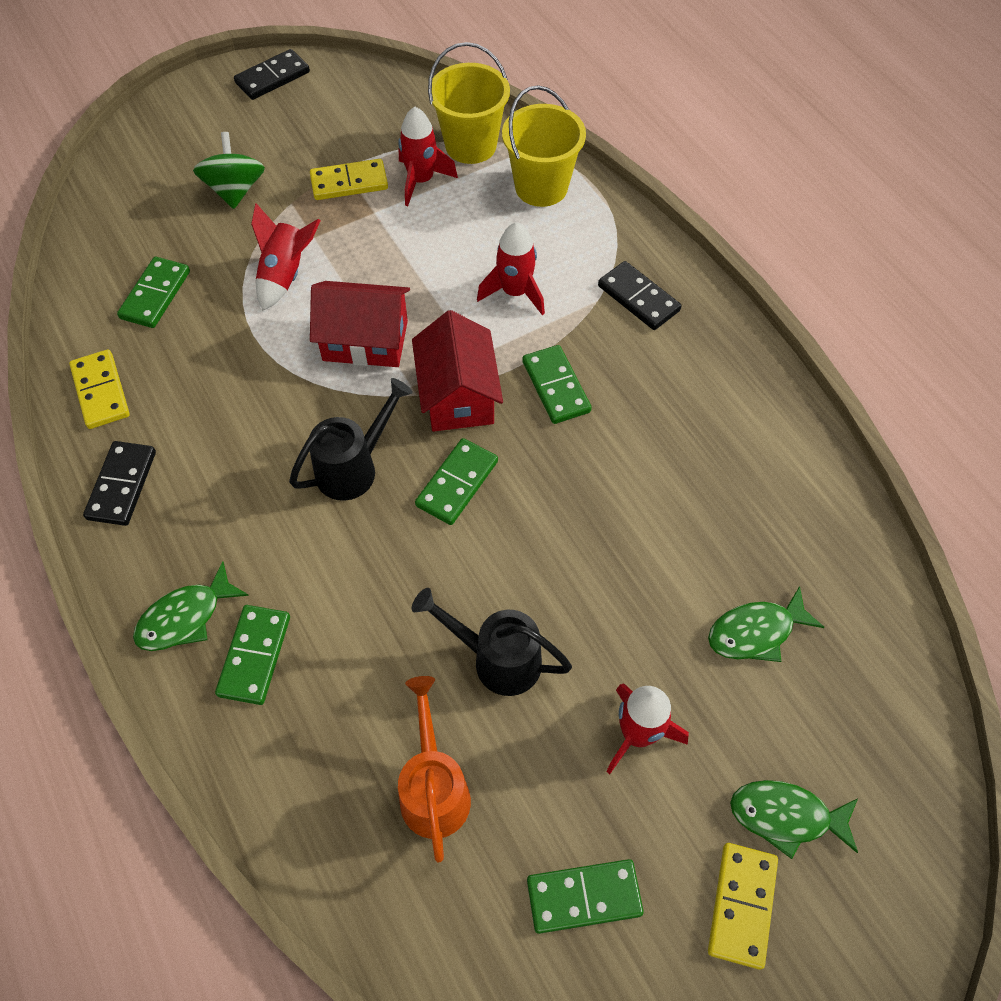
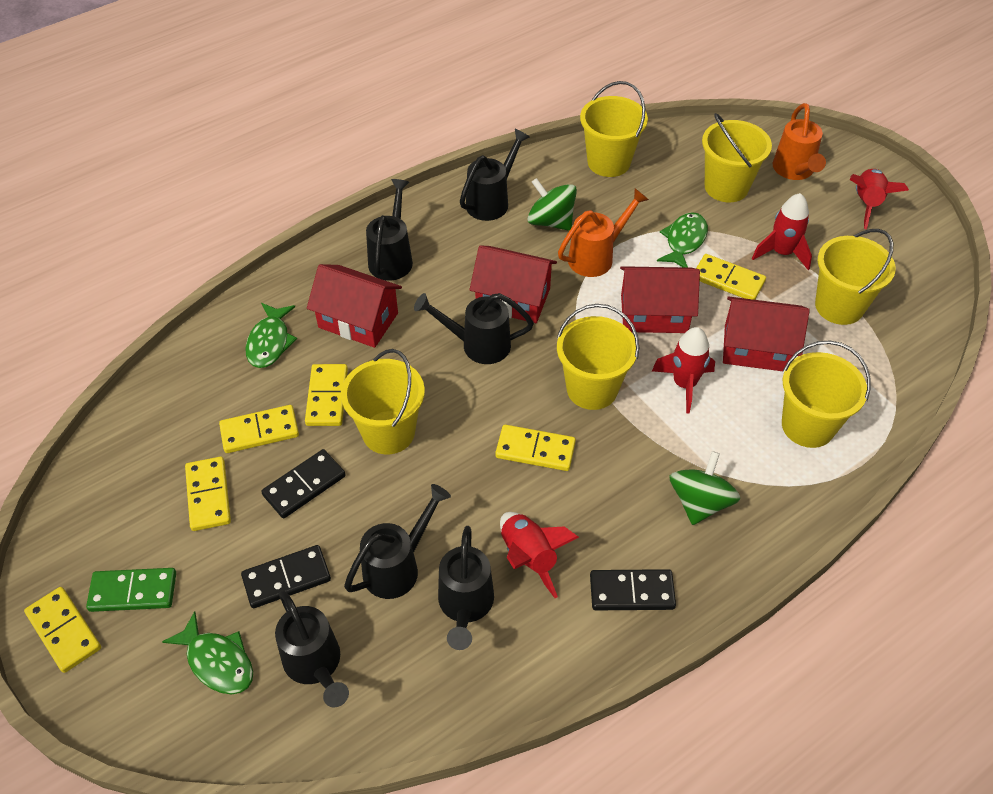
black watering can: [289,378,413,501] [412,588,572,696] = 2 -> [275,590,349,708] [344,484,451,599] [366,179,413,281] [414,293,534,364] [438,526,494,650] [460,129,530,221] = 6
green domino: [117,257,190,328] [215,605,290,705] [415,438,498,525] [522,345,592,424] [527,859,644,934] = 5 -> [86,568,176,612] = 1
green spinning top: [193,132,265,209] = 1 -> [527,178,577,231] [670,451,740,525] = 2
orange watering can: [398,676,471,863] = 1 -> [558,188,649,277] [773,103,826,180] = 2
red house: [310,281,410,367] [412,310,503,432] = 2 -> [307,264,402,348] [469,245,557,323] [620,266,700,333] [723,297,810,371] = 4
yellow bucket: [428,42,510,164] [502,85,586,207] = 2 -> [341,349,425,454] [557,304,639,410] [580,81,648,177] [702,113,772,202] [782,340,871,448] [815,229,896,325] = 6
yellow domino: [69,350,130,429] [310,159,388,200] [708,843,778,969] = 3 -> [24,587,101,673] [185,457,231,531] [219,405,299,453] [305,364,348,426] [495,425,576,471] [696,254,766,300] = 6

